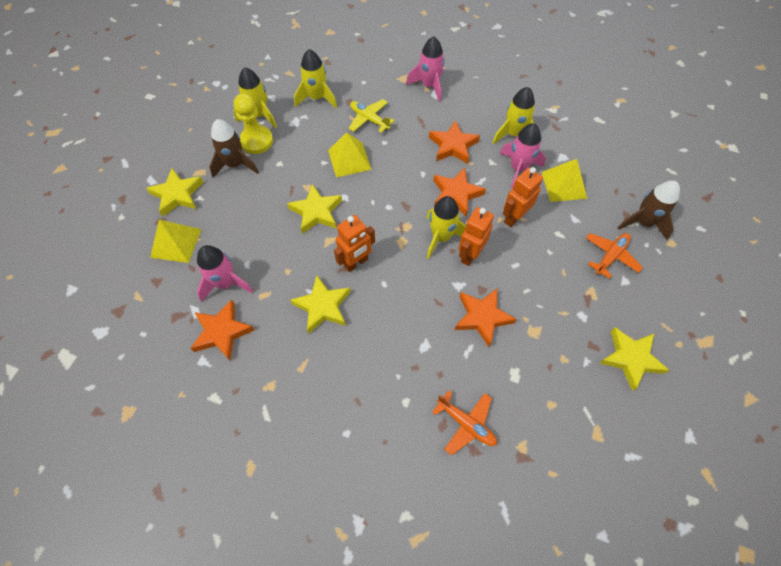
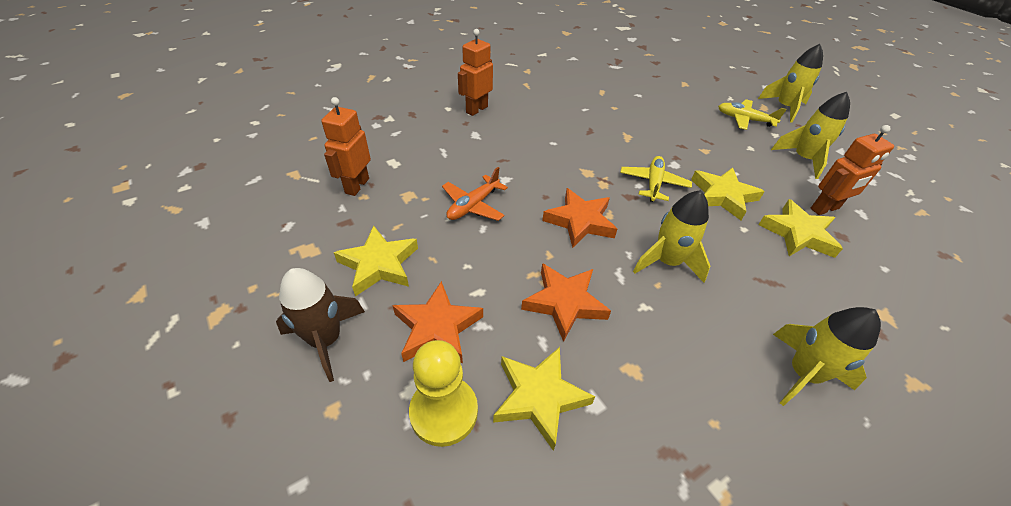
brown rocket: [209,119,259,178] [618,181,680,240] = 2 -> [276,268,365,382] = 1
orange plane: [432,390,497,455] [586,233,643,279] = 2 -> [442,167,508,221] = 1
orange star: [190,300,254,360] [429,120,480,164] [433,168,486,216] [455,289,517,347] = 4 -> [393,281,483,364] [521,263,611,342] [542,188,617,248] = 3
pink rocket: [197,245,253,302] [406,36,444,102] [500,123,546,189] = 3 -> none = 0
yellow plane: [349,99,395,133] = 1 -> [620,156,692,202] [718,99,787,130] = 2
yellow pyramid: [150,220,201,263] [328,132,372,178] [541,159,587,202] = 3 -> none = 0

